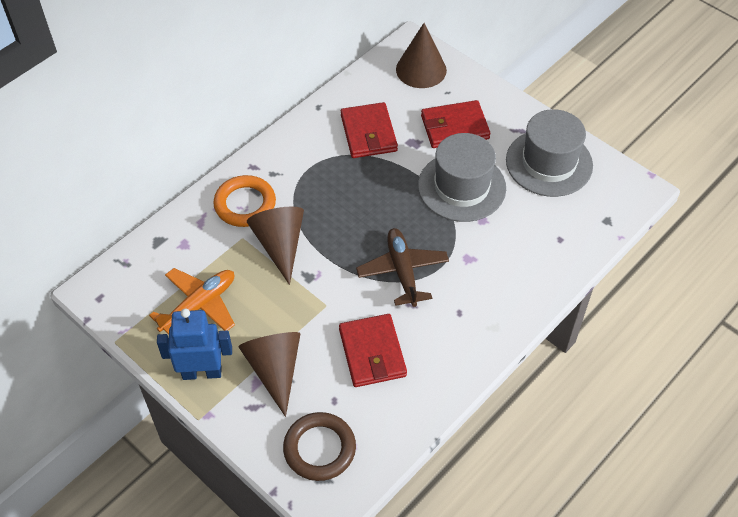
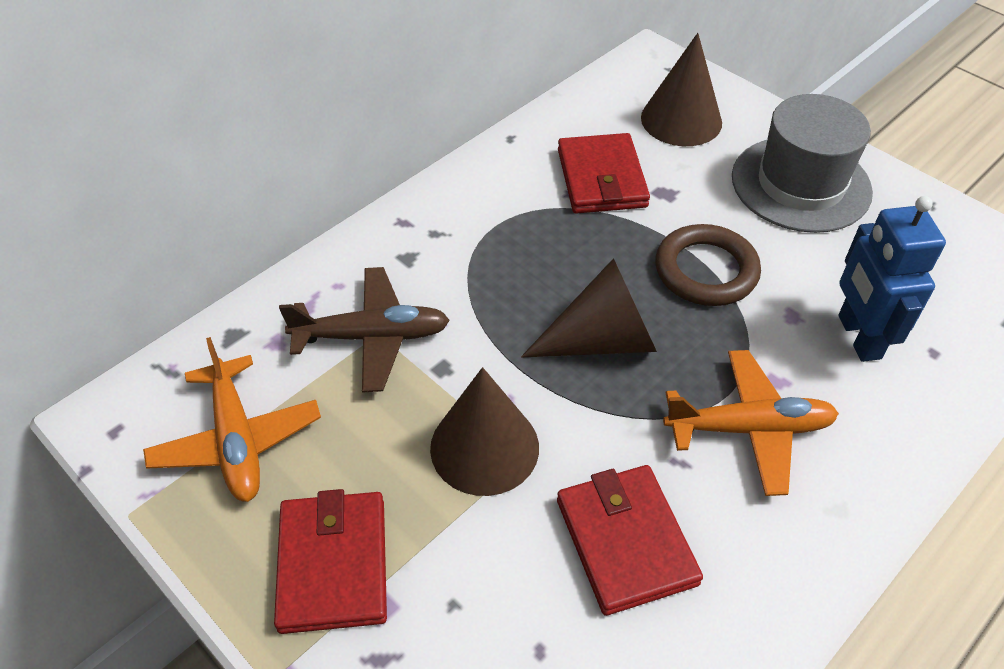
grey hat: [418,133,506,222] [506,109,593,197] = 2 -> [732,94,873,233] = 1
orange plane: [149,268,235,335] = 1 -> [143,337,321,502] [663,350,839,496] = 2
orange ring: [213,175,276,227] = 1 -> none = 0

